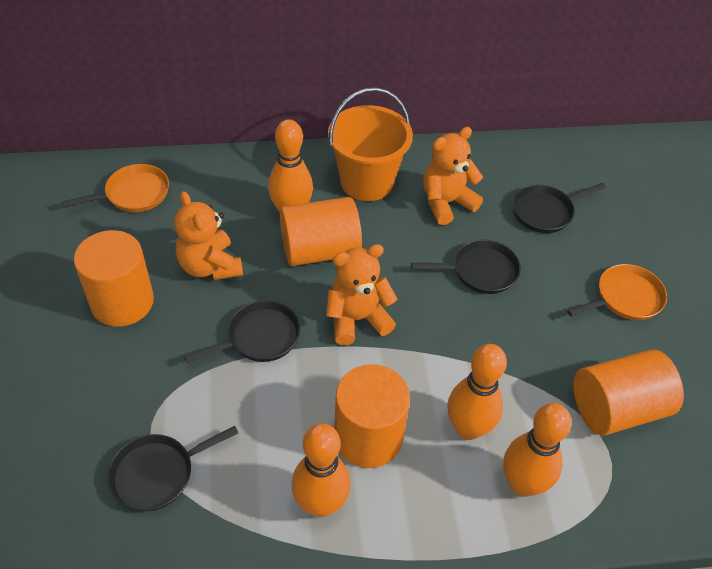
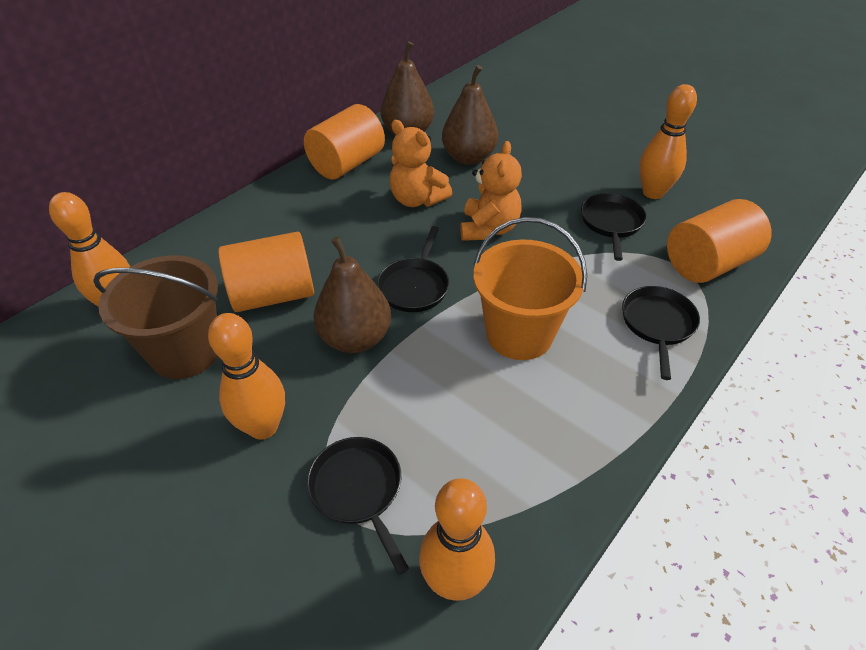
brown bucket: none = 0 -> [93,255,218,379] = 1
brown pear: none = 0 -> [313,236,391,353] [380,41,434,136] [442,65,498,165] = 3
orange cylinder: [74,230,154,327] [280,197,362,266] [334,364,410,468] [573,349,684,436] = 4 -> [218,232,314,312] [304,104,385,180] [667,199,772,283] = 3
orange pan: [62,164,169,212] [567,264,667,320] = 2 -> none = 0
orange teddy bear: [174,191,243,280] [326,244,398,345] [423,127,483,225] = 3 -> [389,120,452,207] [460,141,522,241] = 2

